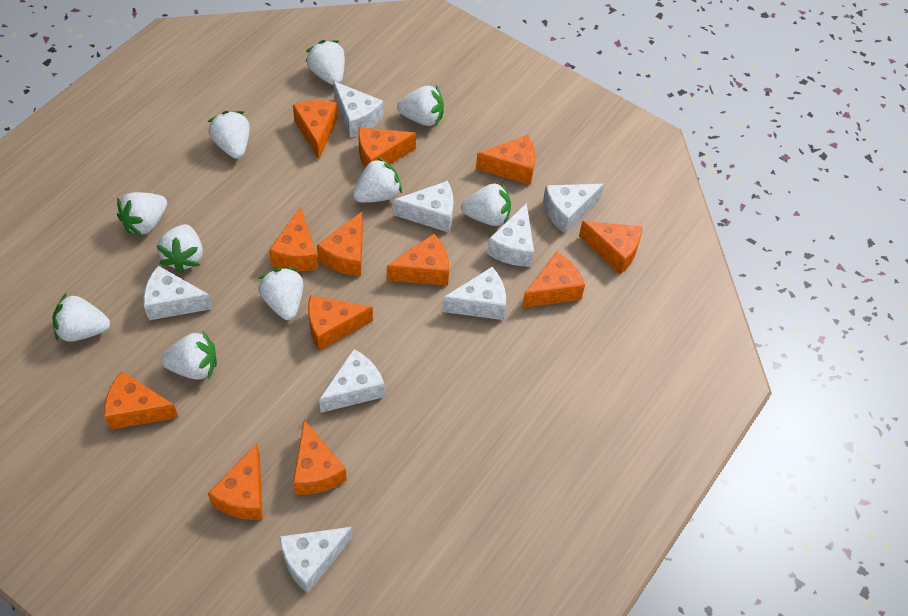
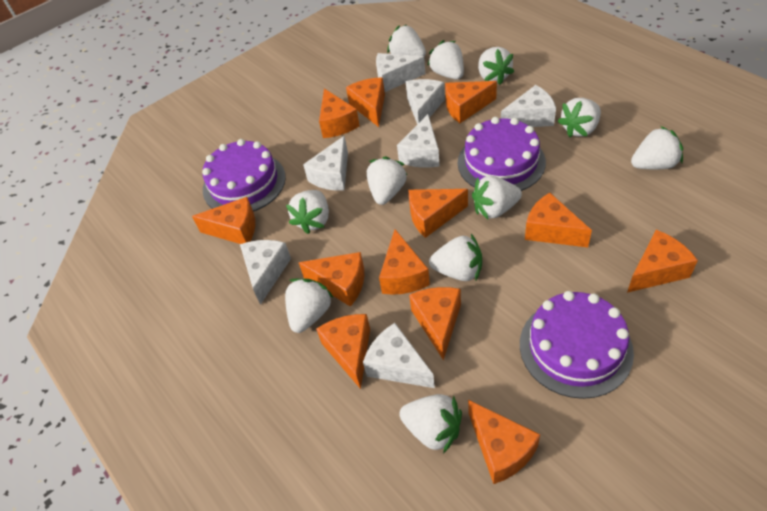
purple cake: none = 0 -> [202,139,286,212] [458,117,546,191] [520,291,634,399] = 3
white cheese: [144,266,213,320] [279,527,353,594] [319,349,385,413] [333,81,383,138] [393,181,454,233] [442,267,506,320] [487,203,534,267] [543,184,604,233] = 8 -> [240,240,291,305] [303,136,348,191] [363,323,435,388] [376,53,425,92] [397,114,440,168] [406,79,445,124] [501,85,556,127] = 7
white strawberry: [53,294,110,342] [117,192,167,237] [156,224,203,273] [161,331,217,380] [208,111,250,159] [258,268,303,320] [306,40,345,85] [353,157,402,203] [397,85,444,126] [461,182,511,226] = 10 -> [285,279,334,333] [286,190,329,234] [367,156,407,205] [387,25,426,56] [399,394,462,454] [427,40,464,79] [429,234,482,281] [472,176,522,219] [478,47,514,85] [558,98,601,138] [631,126,683,169] = 11

